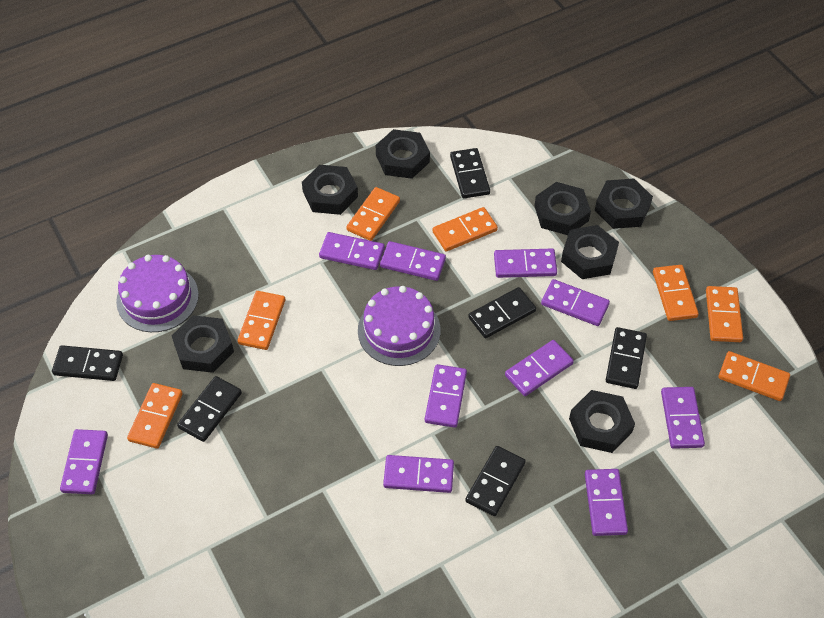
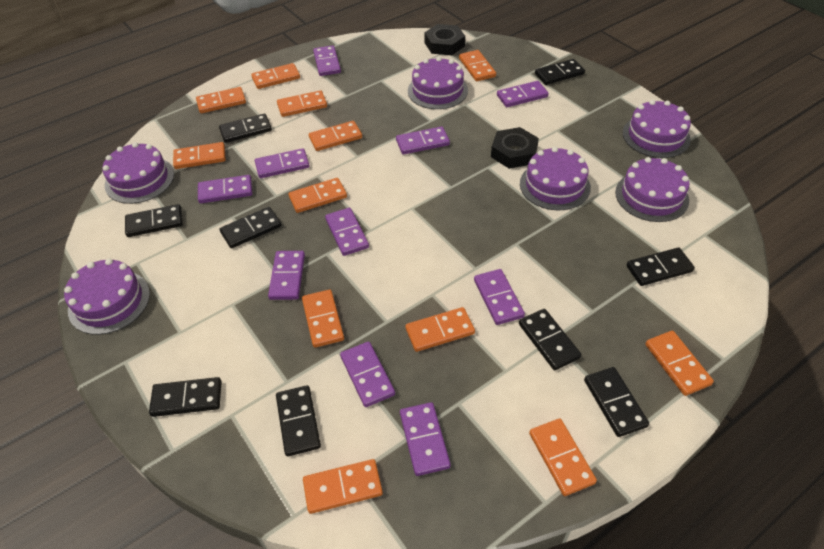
black domino: [52,345,123,381] [177,376,242,442] [450,148,490,198] [465,446,526,516] [468,287,536,338] [606,327,647,389] = 6 -> [125,204,183,237] [149,377,222,417] [219,114,272,143] [220,207,281,248] [276,385,321,456] [519,309,581,370] [535,59,585,85] [584,367,649,437] [627,247,695,286] = 9
black nut: [172,315,234,373] [302,165,358,215] [376,129,430,179] [534,182,591,235] [561,225,619,279] [569,390,635,453] [595,179,653,229] = 7 -> [424,24,465,55] [491,127,539,169] = 2
orange domino: [127,383,183,449] [237,291,285,350] [346,187,400,241] [432,207,498,251] [653,265,699,321] [706,286,743,342] [718,351,790,401] = 7 -> [173,142,226,169] [196,87,246,113] [251,63,300,89] [277,90,327,117] [289,178,347,213] [302,290,344,348] [303,459,383,514] [309,121,362,151] [405,307,475,352] [459,50,496,81] [529,418,597,496] [645,331,714,396] = 12
purple cake: [116,255,199,332] [358,286,441,366] = 2 -> [64,259,150,335] [102,142,174,204] [408,57,468,109] [520,147,591,210] [615,157,690,222] [623,100,691,158] = 6

